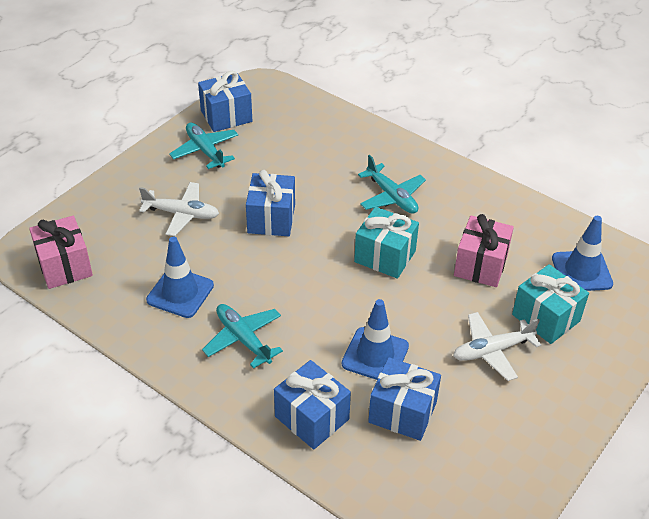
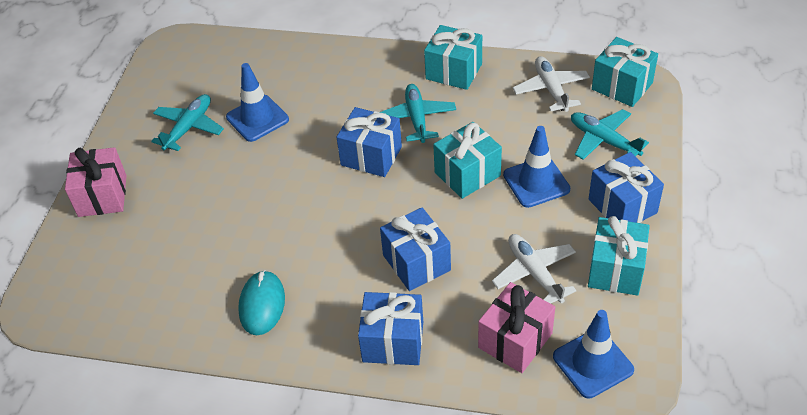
turquoise gift: [354,207,419,279] [512,264,589,344] = 2 -> [424,25,482,90] [433,122,502,199] [588,216,650,296] [592,37,658,107] = 4
turquoise mouse: none = 0 -> [238,270,285,335] = 1

